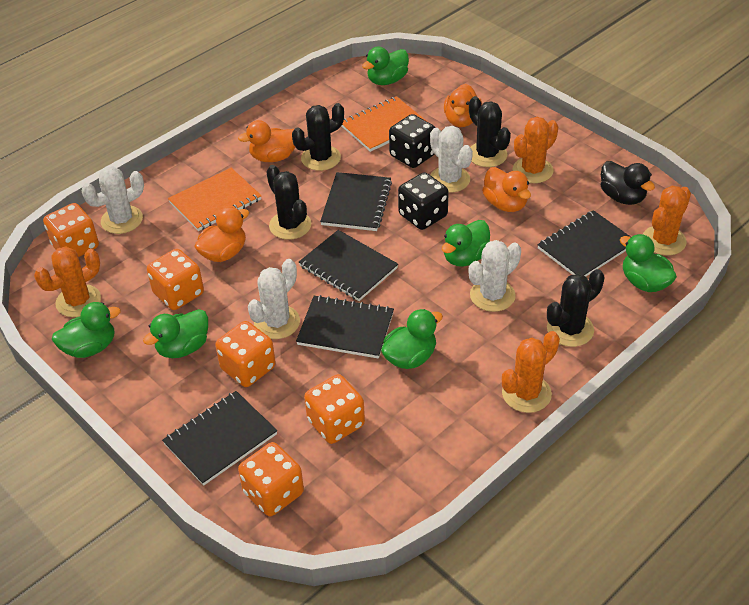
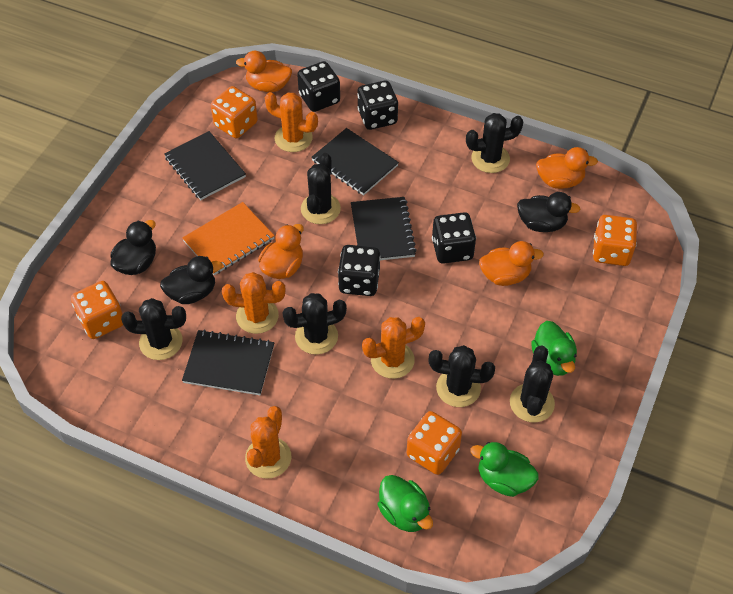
black cactus: [266,165,311,240] [292,103,344,171] [469,96,511,167] [547,269,605,347] = 4 -> [121,298,186,360] [282,293,347,355] [301,153,341,224] [428,345,495,407] [466,113,523,173] [510,345,555,422] = 6
black dice: [389,114,436,168] [398,172,449,230] = 2 -> [297,61,340,112] [338,245,381,296] [357,81,398,130] [432,212,476,264] = 4
black duck: [600,161,655,205] = 1 -> [110,220,156,275] [160,256,223,304] [517,192,580,232] = 3
black notebook: [162,391,277,486] [296,295,394,359] [299,230,398,301] [320,172,392,231] [537,210,631,276] = 5 -> [164,131,246,200] [182,330,274,395] [311,128,399,195] [351,197,417,260] = 4
green duck: [52,302,121,358] [143,309,208,358] [362,47,409,85] [381,309,443,369] [442,220,490,267] [620,234,677,292] = 6 -> [377,475,433,532] [470,442,539,497] [531,321,577,376] = 3
orange dice: [43,203,99,257] [147,249,204,310] [215,321,276,387] [238,442,304,516] [304,374,365,444] = 5 -> [71,281,123,339] [211,86,258,138] [407,411,462,475] [593,215,637,266] = 4
orange notebook: [168,168,262,231] [342,96,426,152] = 2 -> [182,202,275,275] = 1
white cactus: [81,166,144,234] [248,259,300,339] [430,126,473,193] [469,240,521,312] = 4 -> none = 0

